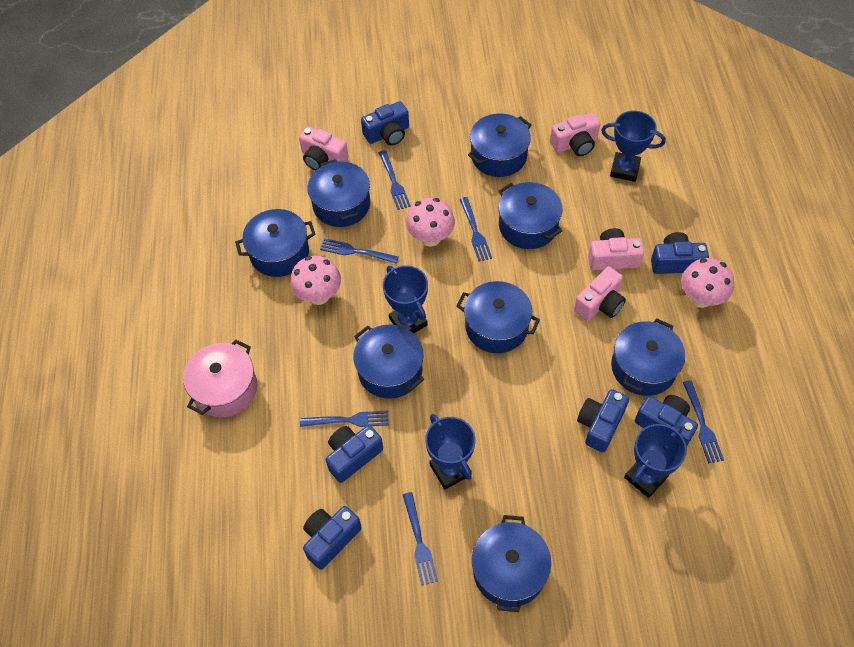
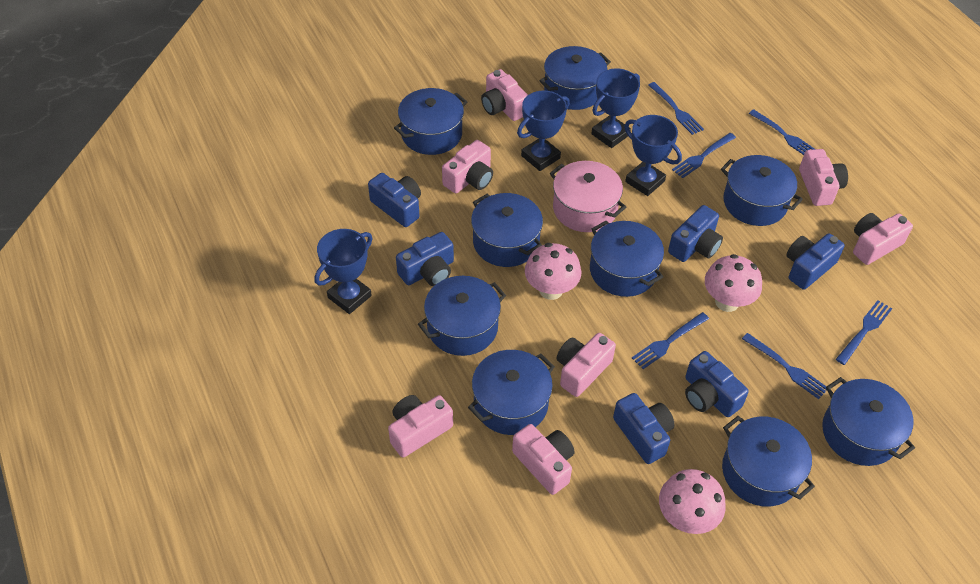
blue pot: [235,209,316,277] [307,159,370,227] [353,325,424,399] [456,281,540,353] [468,113,531,177] [472,515,551,612] [498,182,563,249] [611,319,685,396] = 8 -> [394,88,467,155] [418,276,506,356] [468,350,555,435] [471,193,543,267] [539,46,611,110] [590,221,664,297] [721,155,803,226] [722,416,815,506] [822,377,915,466] = 9
pink camera: [299,126,349,170] [550,112,600,156] [574,266,626,321] [588,228,644,270] = 4 -> [388,395,453,457] [442,140,493,193] [481,69,528,121] [512,424,575,495] [557,333,616,397] [799,149,848,206] [853,213,913,265] = 7

